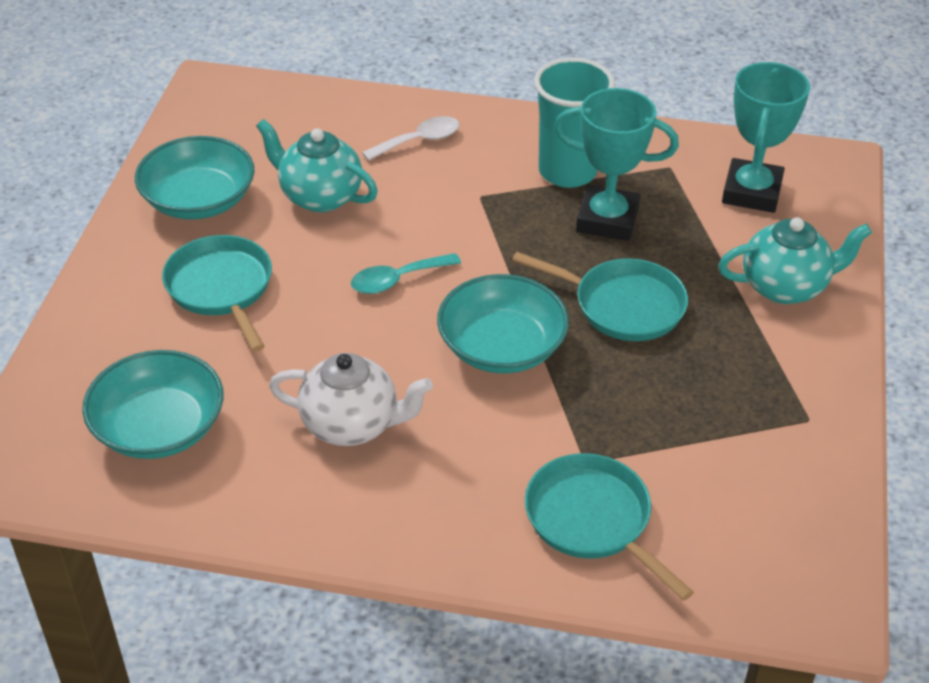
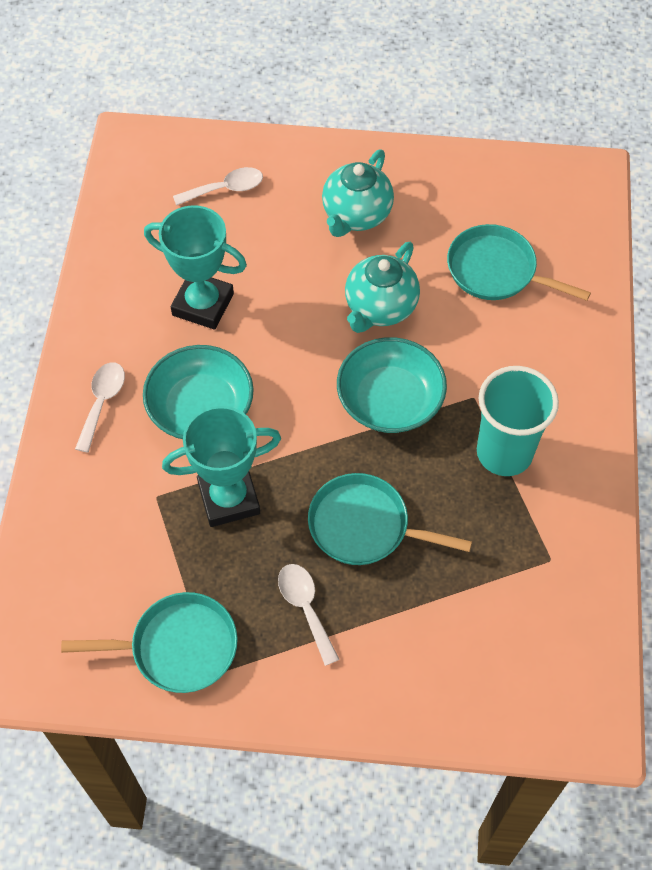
turquoise bowl: [82,350,224,459] [135,136,254,220] [437,274,569,373] = 3 -> [143,345,254,439] [337,337,447,433] = 2
turquoise spoon: [351,253,461,294] = 1 -> none = 0
white spoon: [362,116,460,161] = 1 -> [75,362,125,453] [173,167,263,206] [278,564,340,666] = 3
white teapot: [269,353,433,446] = 1 -> none = 0

